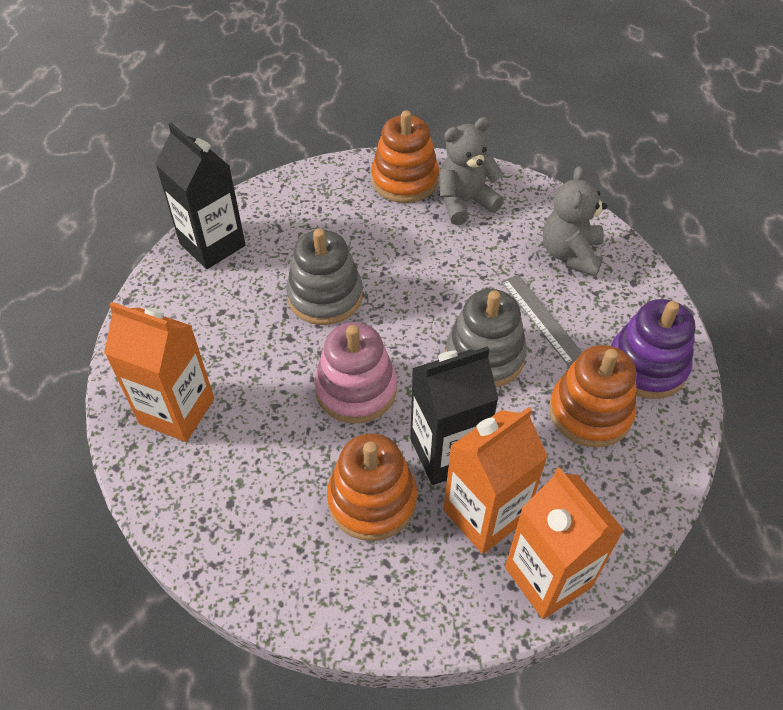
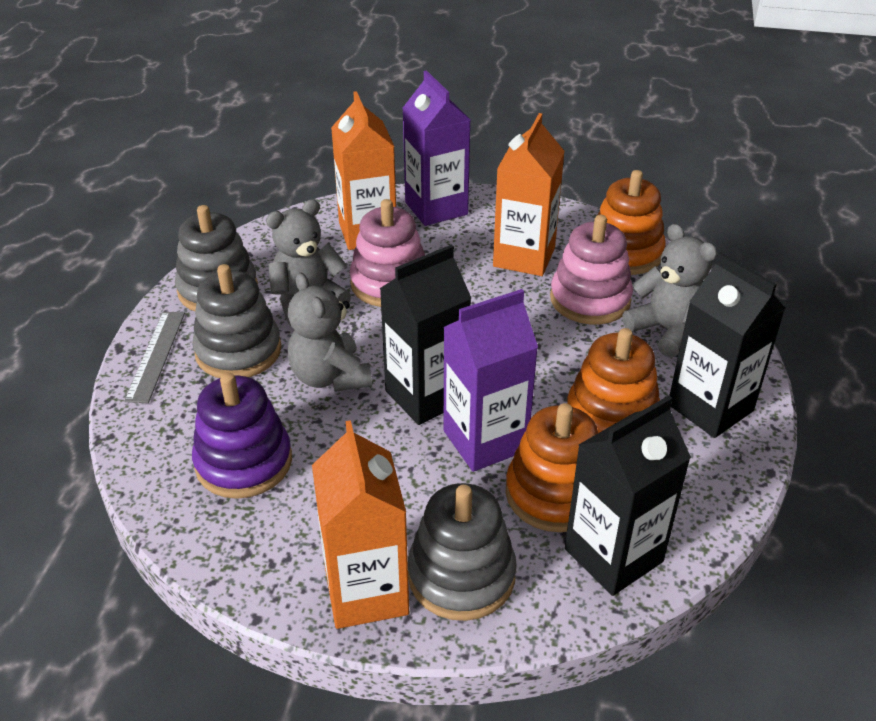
black carton: [155,123,246,269] [410,346,498,485] = 2 -> [380,245,471,425] [565,396,691,596] [669,252,785,438] = 3
grey stacking toy: [286,229,363,325] [446,289,527,388] = 2 -> [175,205,258,311] [192,264,281,378] [408,483,517,621] = 3
grey teddy bear: [439,117,504,225] [543,166,607,277] = 2 -> [266,199,351,325] [288,273,372,392] [622,224,717,358] = 3
pink stacking toy: [314,322,397,423] = 1 -> [350,199,425,307] [550,215,633,324] = 2
purple carton: none = 0 -> [402,70,470,226] [443,289,538,472] = 2

